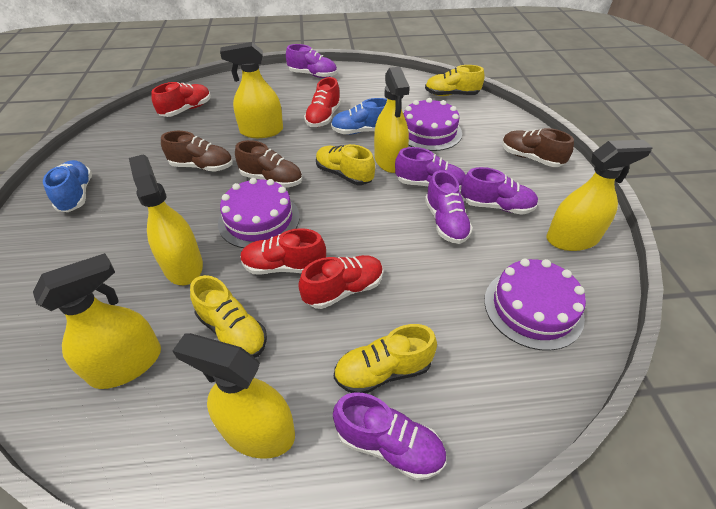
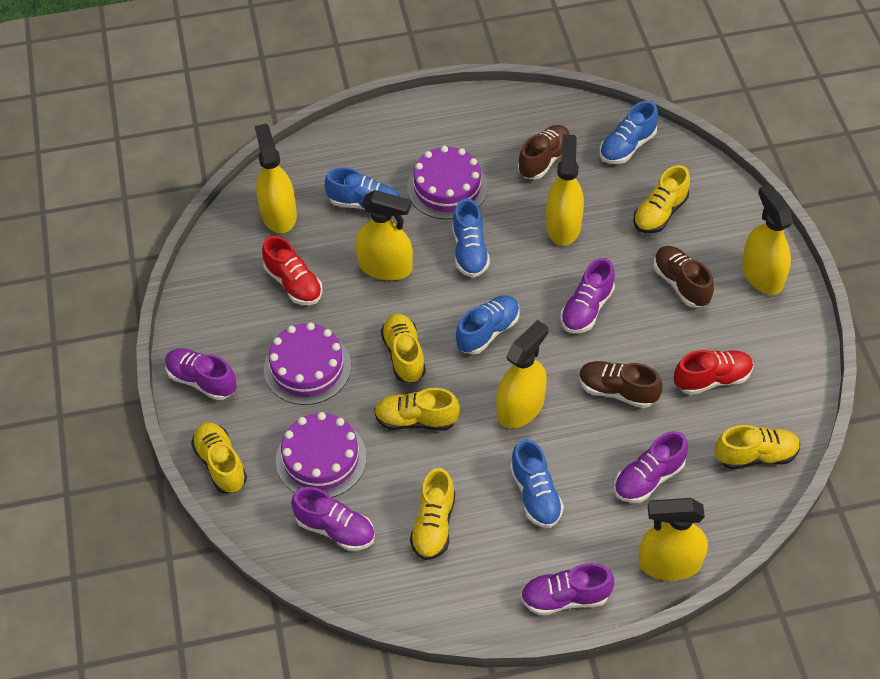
blue shoe: [43,160,92,212] [331,98,387,135] = 2 -> [325,167,400,210] [452,198,490,278] [456,295,520,354] [510,439,564,528] [600,101,658,164] = 5
red shoe: [151,82,211,117] [240,228,326,275] [298,255,383,309] [304,77,341,127] = 4 -> [262,236,323,305] [674,350,753,395] = 2
yellow shoe: [190,275,267,358] [316,144,375,185] [334,324,437,393] [425,65,485,96] = 4 -> [191,422,247,493] [374,388,460,430] [381,313,426,383] [410,468,455,560] [633,165,690,233] [715,425,800,469] = 6

